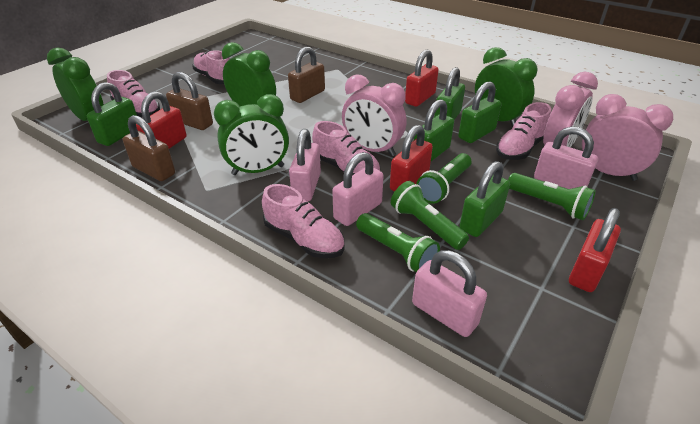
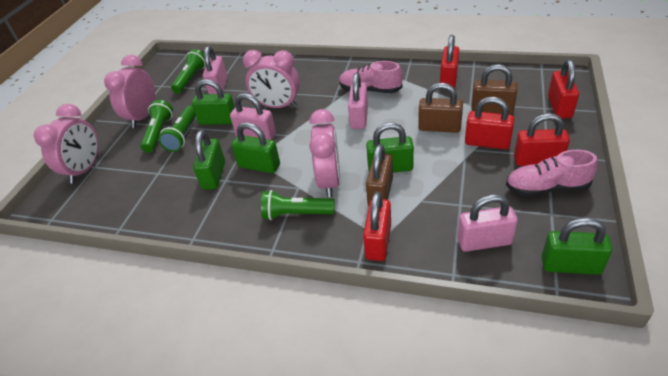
green clock: [47,47,104,121] [214,94,289,175] [222,42,276,106] [475,47,538,127] = 4 -> none = 0
pink clock: [342,74,406,156] [543,72,598,147] [582,94,673,181] = 3 -> [34,104,98,184] [104,55,155,128] [243,50,300,108] [309,109,340,197] = 4
pink shoe: [107,70,160,118] [192,50,230,84] [262,184,345,258] [312,121,380,175] [496,102,551,160] = 5 -> [339,61,403,93] [506,150,598,196] = 2
red padlock: [136,91,186,149] [390,125,433,192] [405,50,439,107] [569,208,621,292] = 4 -> [363,191,391,261] [440,35,459,88] [465,97,515,149] [514,113,570,166] [548,59,579,118] = 5

